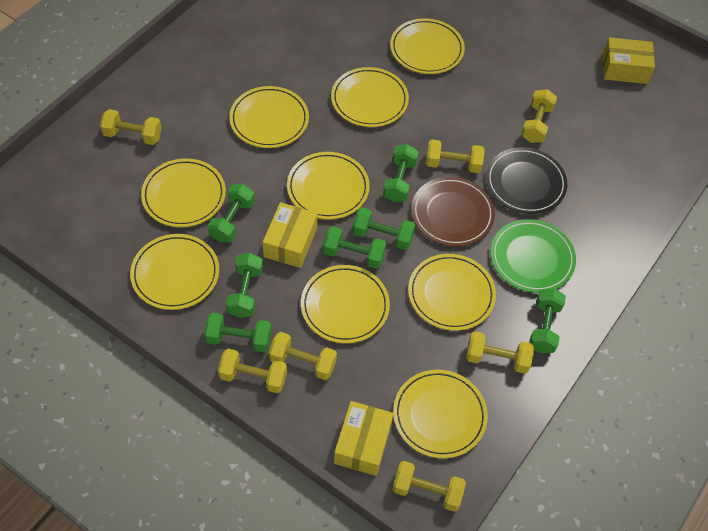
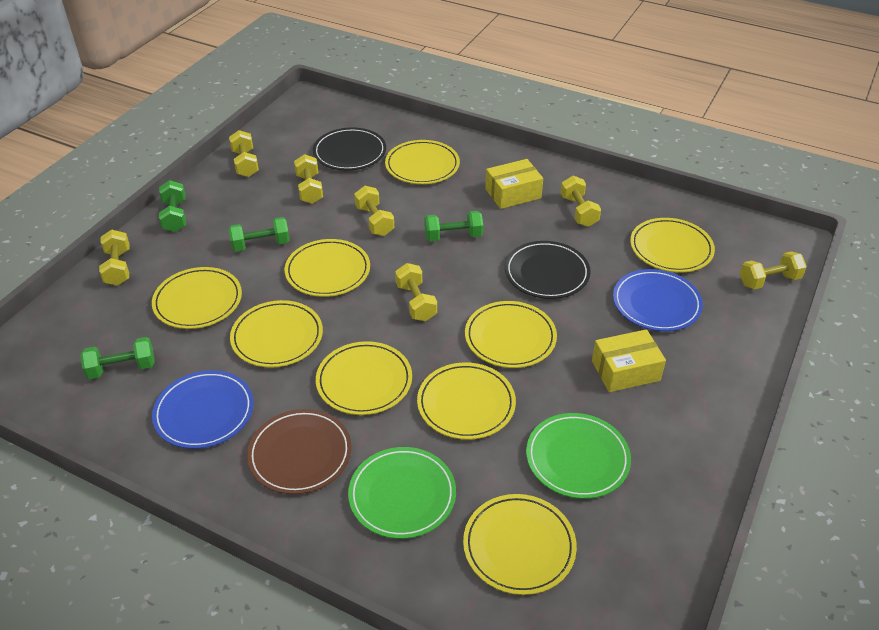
black plate: [486,147,567,214] = 1 -> [313,127,386,171] [505,241,591,299] = 2
blue plate: none = 0 -> [152,370,253,449] [613,269,703,331] = 2
green dumbbell: [204,313,272,352] [208,184,255,243] [226,253,263,318] [323,226,386,269] [352,207,415,250] [383,144,418,202] [529,289,566,353] = 7 -> [80,337,155,380] [159,180,186,232] [229,217,290,252] [424,211,483,241] = 4
green plate: [490,219,576,293] = 1 -> [348,447,456,539] [526,413,631,499] = 2
yellow box: [262,202,318,268] [334,401,394,476] [603,37,655,84] = 3 -> [485,159,543,209] [592,329,666,392] = 2

